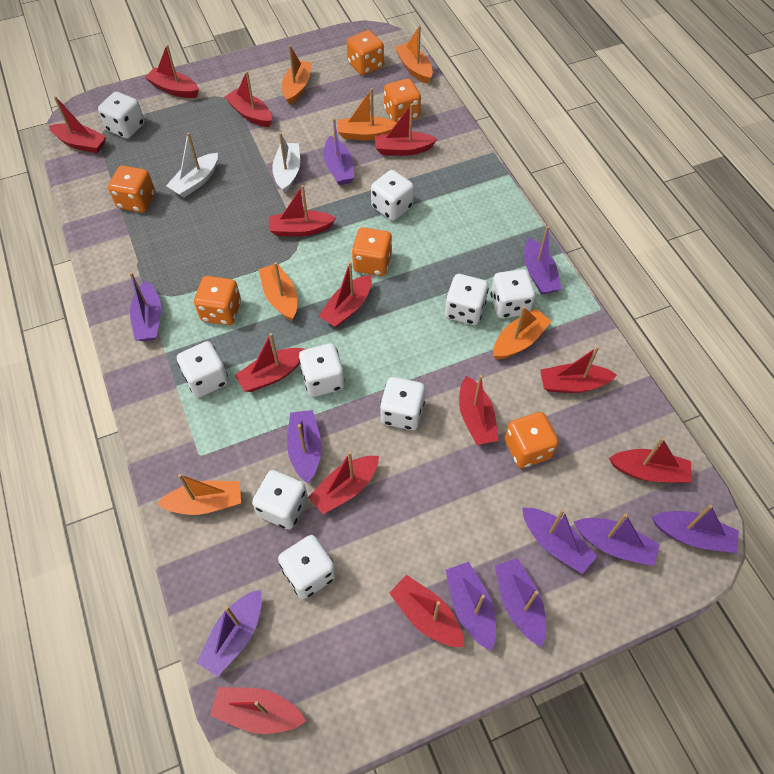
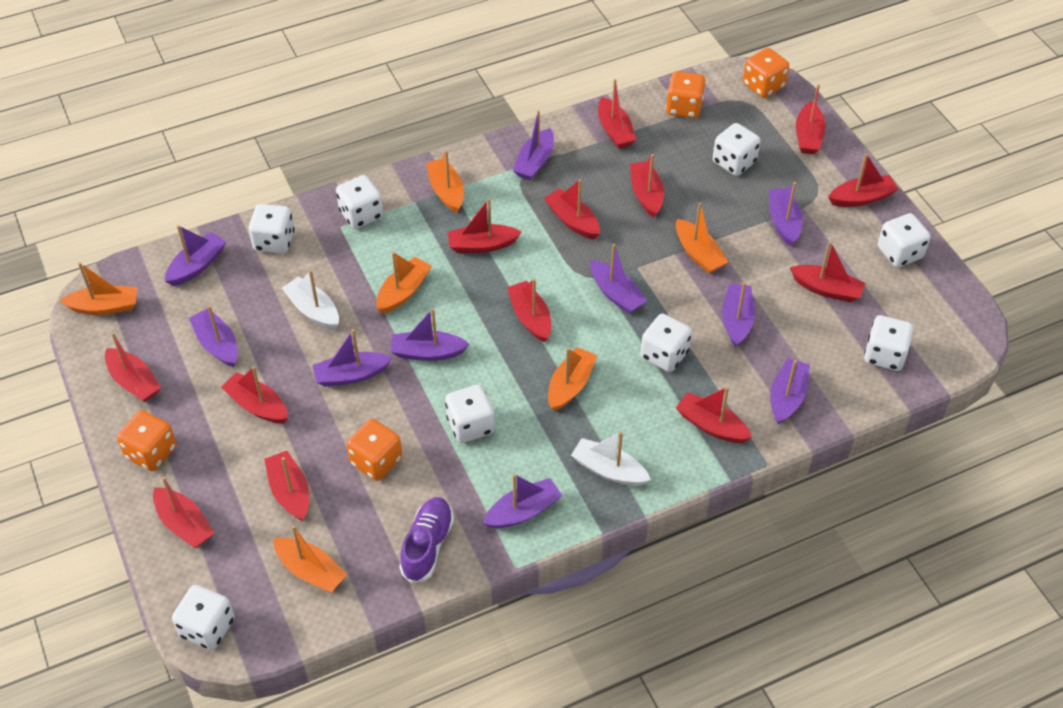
orange dice: [108,165,155,213] [194,276,241,325] [347,30,384,75] [352,227,392,276] [384,78,421,123] [505,412,559,468] = 6 -> [117,410,176,471] [346,419,402,481] [666,71,705,118] [743,48,789,98] = 4
purple shoe: none = 0 -> [399,497,454,584] = 1
white dice: [98,92,145,139] [177,341,229,397] [252,470,308,530] [278,535,336,599] [299,343,345,397] [371,170,414,221] [380,377,425,430] [445,274,489,325] [491,269,535,318] = 9 -> [172,585,235,650] [249,204,295,254] [336,175,383,229] [445,385,495,443] [640,314,692,372] [713,123,761,176] [864,315,914,371] [878,213,931,267] = 8

